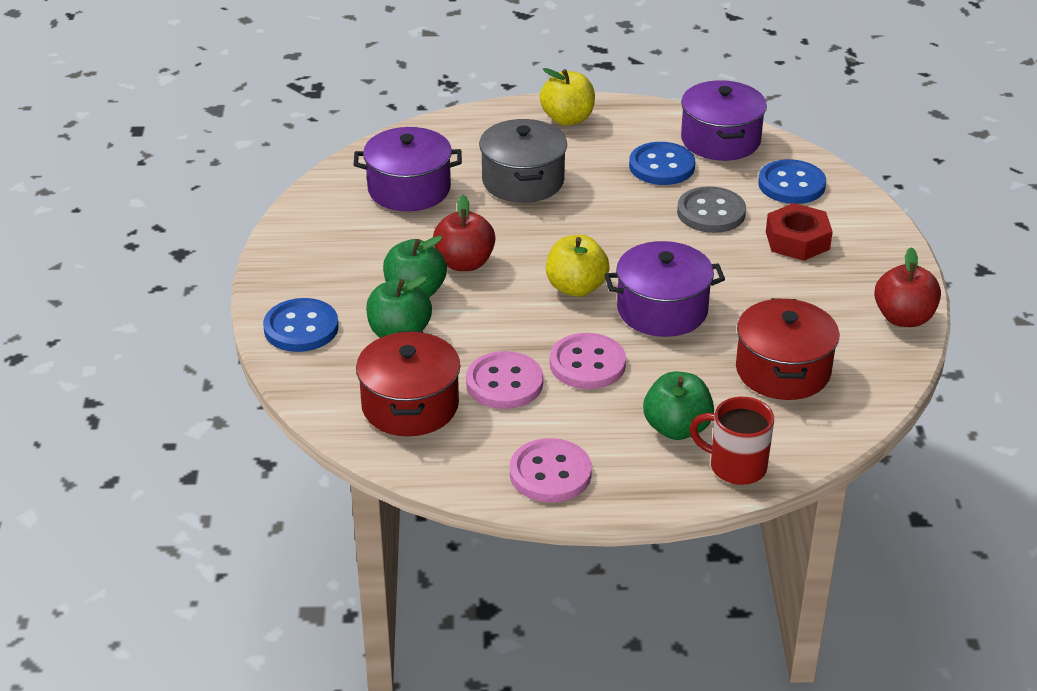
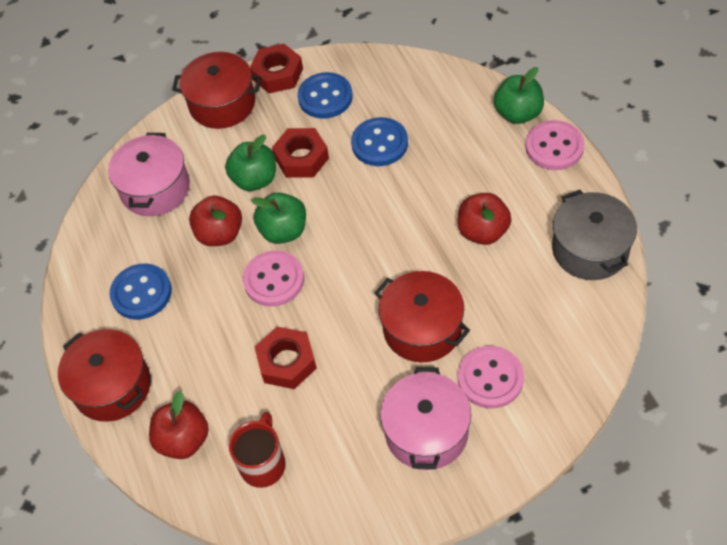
grey button: [677,186,746,233] = 1 -> none = 0
pink pot: none = 0 -> [108,133,190,216] [380,367,471,470] = 2
purple pot: [354,127,462,212] [605,241,725,337] [681,80,767,161] = 3 -> none = 0
red apple: [433,195,496,271] [874,247,941,327] = 2 -> [149,391,209,459] [189,196,242,246] [458,193,512,245] = 3
red nut: [766,203,833,261] = 1 -> [250,44,303,93] [255,327,317,389] [272,128,329,178] = 3
red pot: [356,331,461,436] [736,298,839,400] = 2 -> [58,329,151,422] [172,52,261,129] [374,271,470,363] = 3
yellow apple: [540,68,595,125] [546,235,610,297] = 2 -> none = 0

